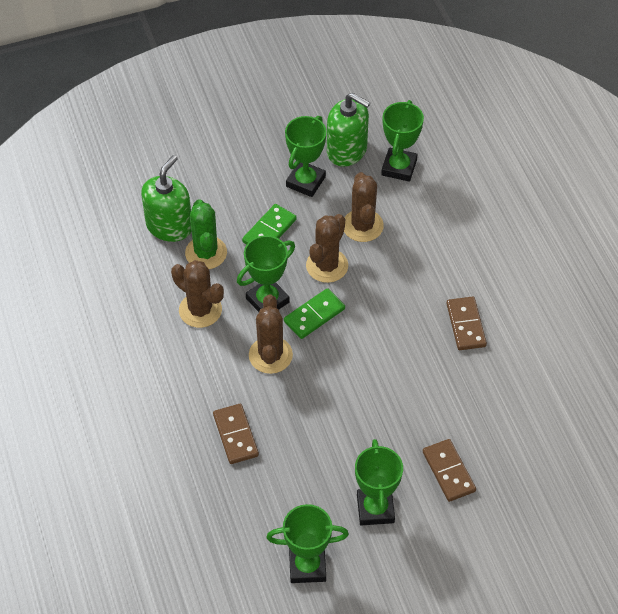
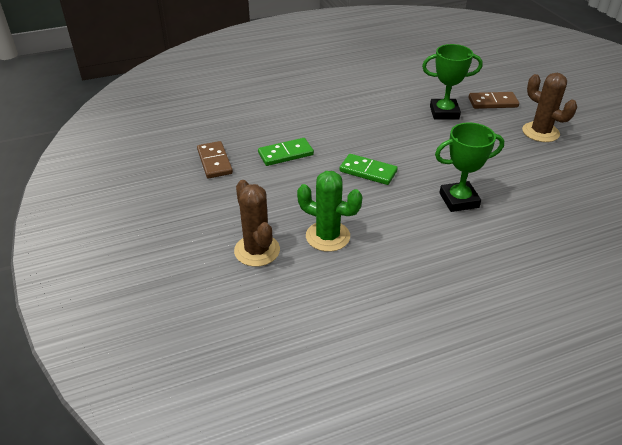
brown cactus: [171,260,224,328] [249,294,293,374] [306,214,348,283] [344,172,384,242] = 4 -> [234,180,280,267] [522,73,577,142] = 2
brown domino: [213,404,259,464] [423,439,476,502] [446,296,487,350] = 3 -> [197,141,233,178] [469,92,519,109] = 2
green soap dispenser: [141,155,191,242] [327,93,370,167] = 2 -> none = 0
green trophy: [237,235,295,312] [266,504,349,583] [285,116,326,197] [355,439,403,525] [381,100,424,182] = 5 -> [422,44,483,120] [435,122,504,212] = 2

